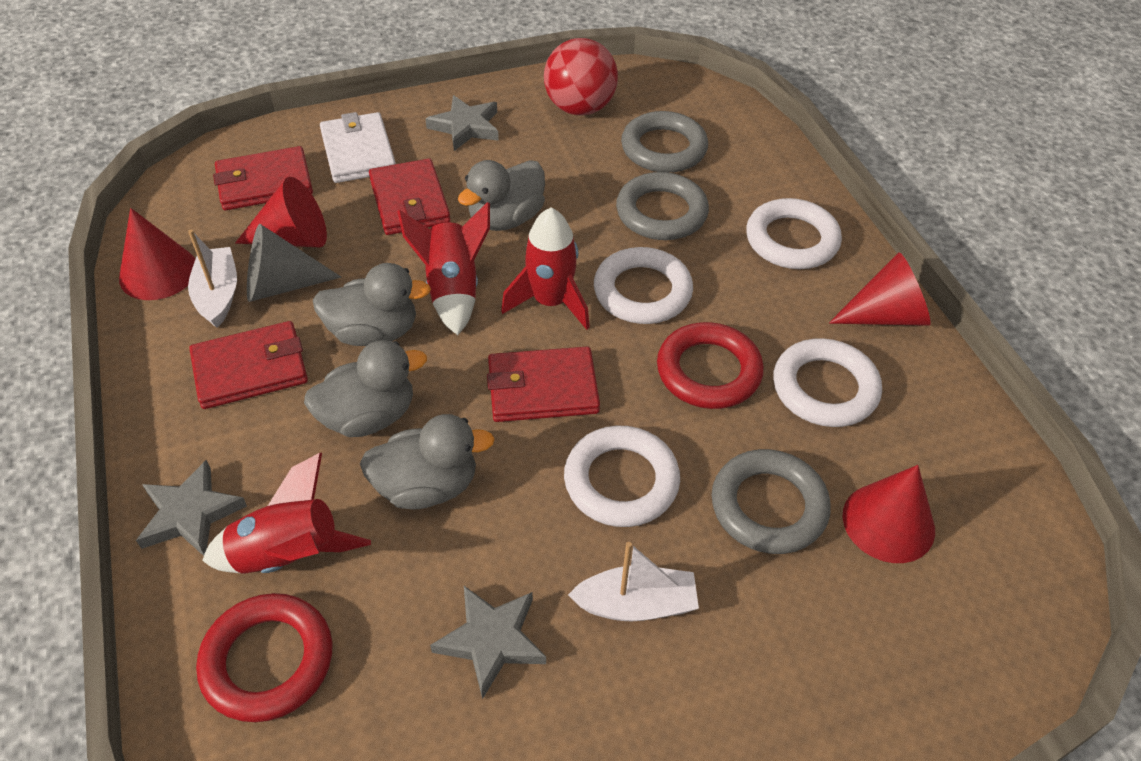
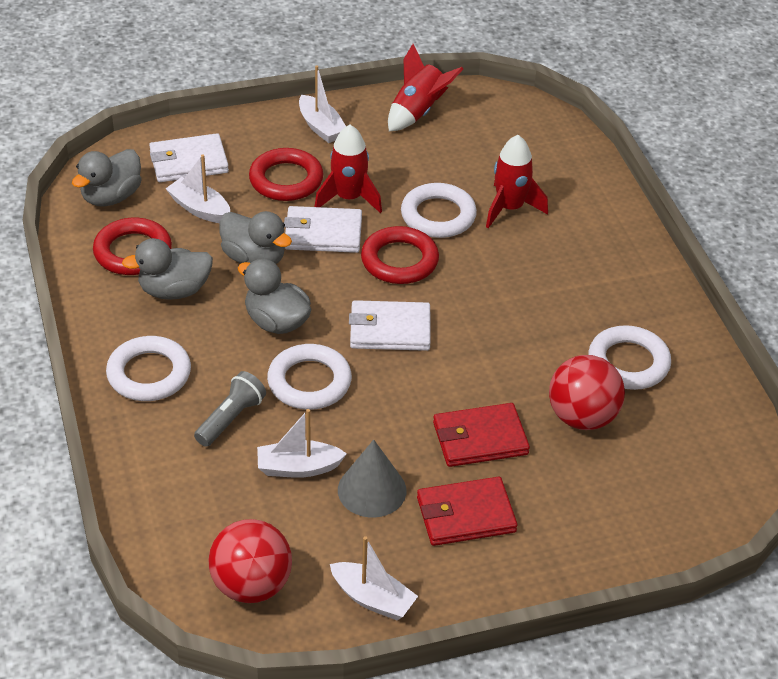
grey flashlight: none = 0 -> [194,371,266,447] = 1
grey ring: [616,172,709,240] [621,111,708,173] [712,449,831,554] = 3 -> none = 0
grey star: [136,460,247,556] [425,95,499,151] [430,586,546,699] = 3 -> none = 0
red ball: [544,38,618,116] = 1 -> [208,519,292,603] [549,355,625,430] = 2
red cone: [119,208,195,300] [235,177,327,247] [829,252,930,326] [843,465,935,563] = 4 -> none = 0
red ring: [196,593,333,722] [657,322,764,409] = 2 -> [93,218,172,275] [249,148,323,201] [361,226,439,284] = 3
red wallet: [189,321,308,409] [213,146,313,210] [369,159,451,235] [487,347,600,422] = 4 -> [417,477,517,546] [433,403,530,467] = 2
white boat: [188,230,237,328] [568,542,699,621] = 2 -> [166,154,230,223] [257,409,347,478] [299,65,346,143] [330,536,418,620] = 4
white wallet: [320,112,396,183] = 1 -> [149,133,229,182] [284,206,362,253] [349,300,431,351] = 3

